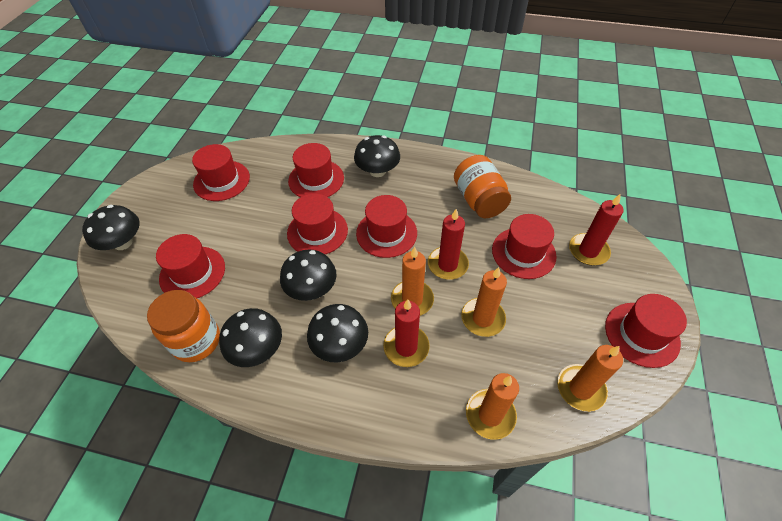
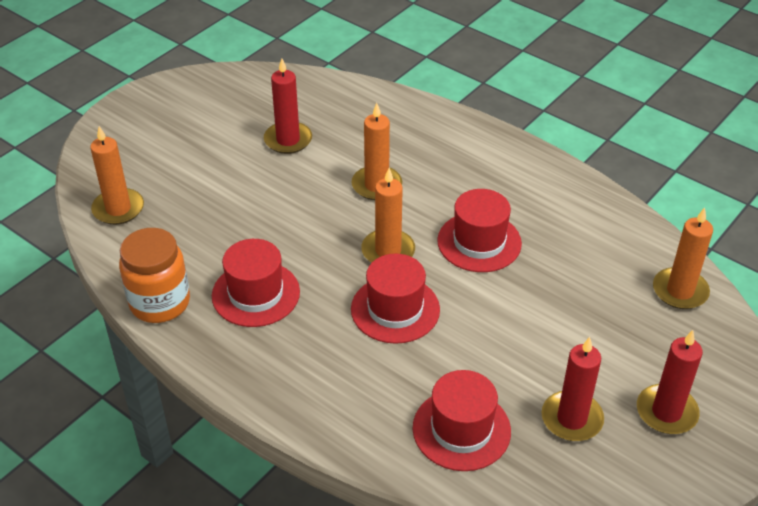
black mushroom: [82,205,140,250] [219,308,282,367] [280,250,337,301] [307,304,368,362] [354,135,400,177] = 5 -> none = 0
orange jar: [147,290,220,362] [454,155,511,218] = 2 -> [119,228,190,323] = 1
red hat: [156,234,225,298] [192,144,250,201] [287,194,348,254] [288,143,344,197] [356,195,417,258] [492,214,557,279] [605,294,687,368] = 7 -> [212,239,300,327] [351,254,440,344] [413,370,511,471] [437,189,522,272] = 4

